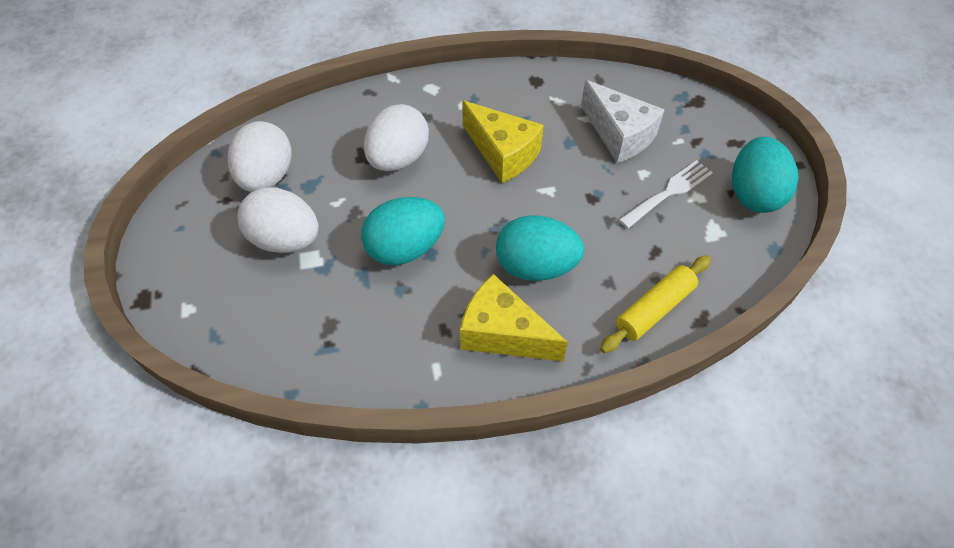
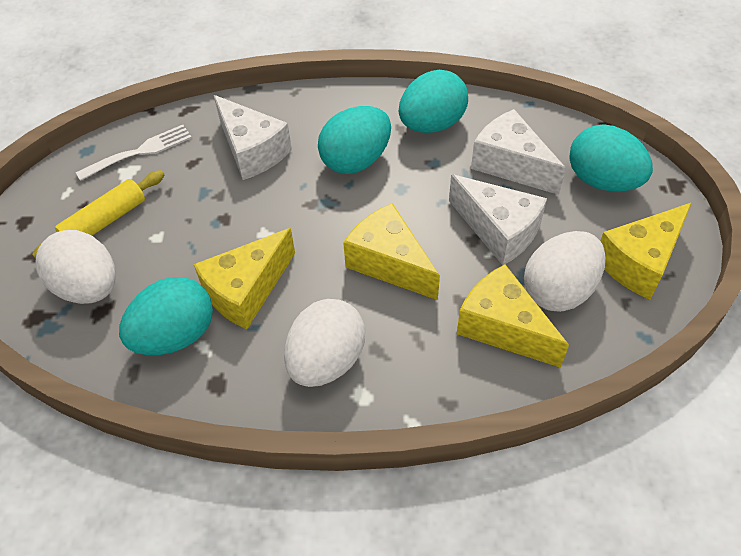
turquoise egg: [361,197,445,265] [496,215,584,281] [732,137,799,213] = 3 -> [119,277,213,355] [318,106,391,174] [399,70,468,133] [569,124,653,192] = 4
white cheese: [581,80,665,163] = 1 -> [214,95,292,180] [449,174,547,265] [471,109,566,195] = 3
yellow cheese: [460,274,568,361] [462,101,544,183] = 2 -> [194,228,295,329] [343,203,440,300] [457,264,569,368] [600,202,692,300] = 4

